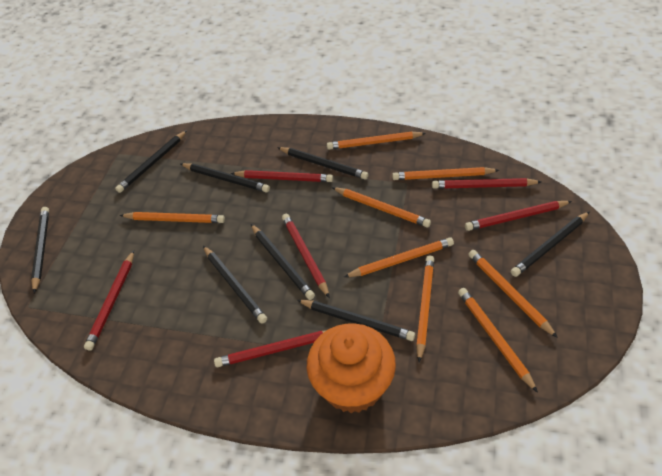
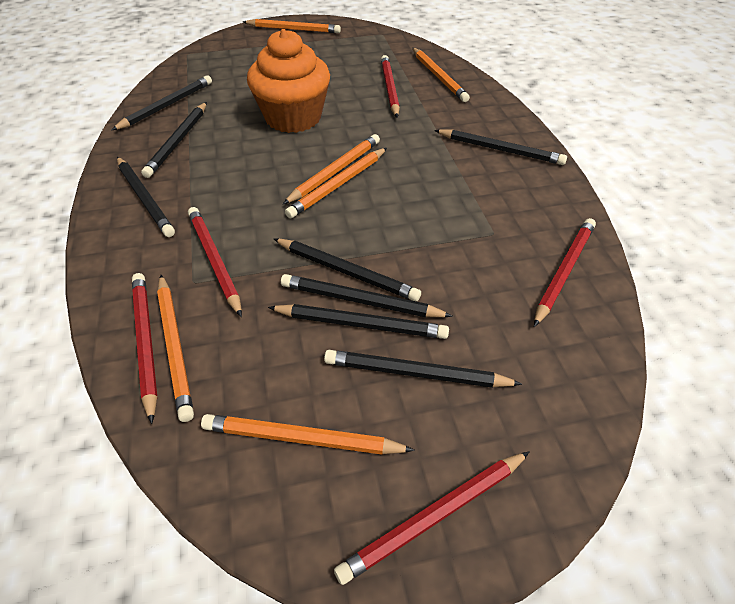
orange pencil: [120,212,225,223] [327,132,426,150] [332,187,431,227] [344,237,454,277] [392,167,499,180] [416,255,434,363] [458,288,538,393] [468,250,558,338] = 8 -> [157,275,194,422] [201,414,415,455] [243,19,341,33] [283,134,380,204] [285,148,387,219] [413,48,470,102] = 6
red pencil: [84,250,134,351] [214,331,325,367] [231,170,333,182] [282,214,330,298] [432,178,542,189] [465,201,572,231] = 6 -> [132,273,158,424] [188,207,242,317] [334,451,530,585] [381,55,400,117] [534,218,596,327] = 5

